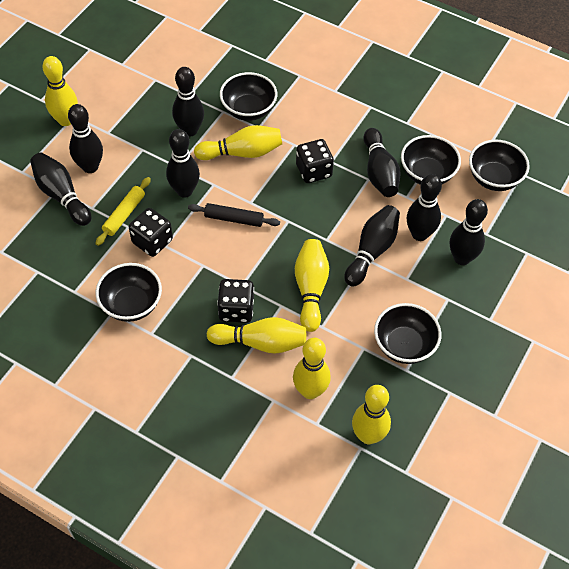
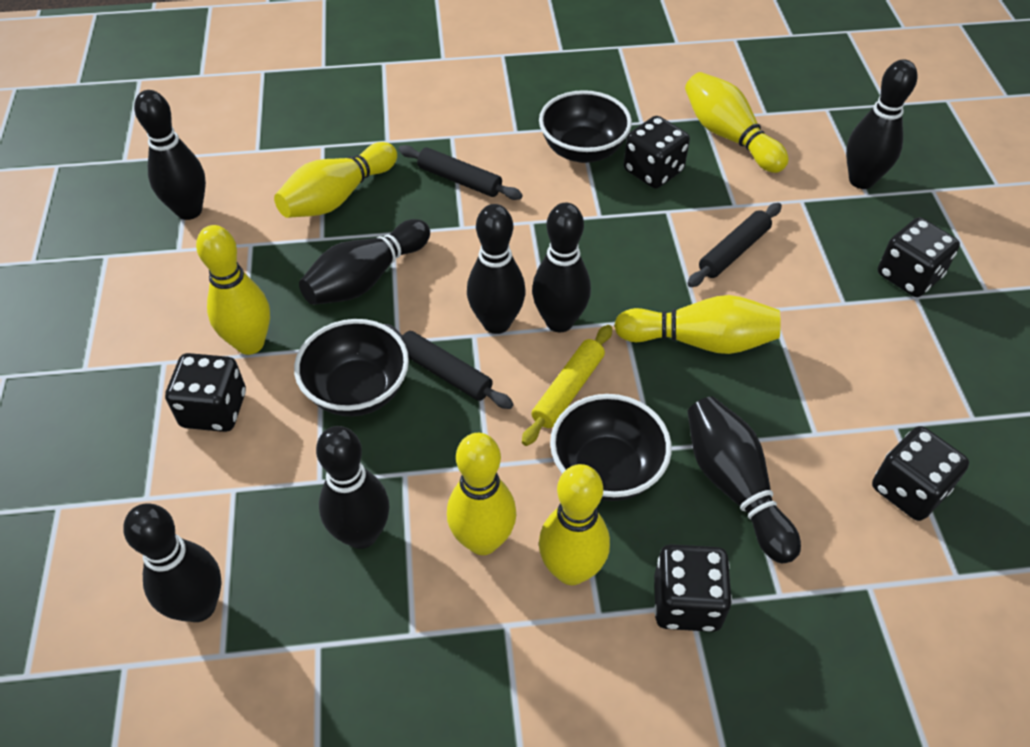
black bowl: [96,263,162,322] [220,72,277,121] [374,303,442,364] [401,135,461,185] [469,139,530,191] = 5 -> [294,319,409,417] [539,90,632,163] [550,394,672,501] = 3
black dice: [129,208,173,257] [217,279,254,323] [296,139,334,183] = 3 -> [165,353,246,432] [624,116,690,189] [654,544,732,632] [872,426,969,521] [878,217,960,297] = 5
black rolling pin: [188,203,280,227] = 1 -> [384,324,514,409] [399,145,523,200] [687,203,782,287] = 3

